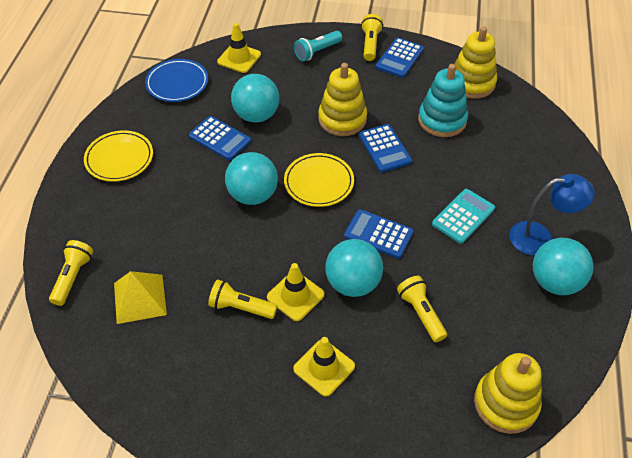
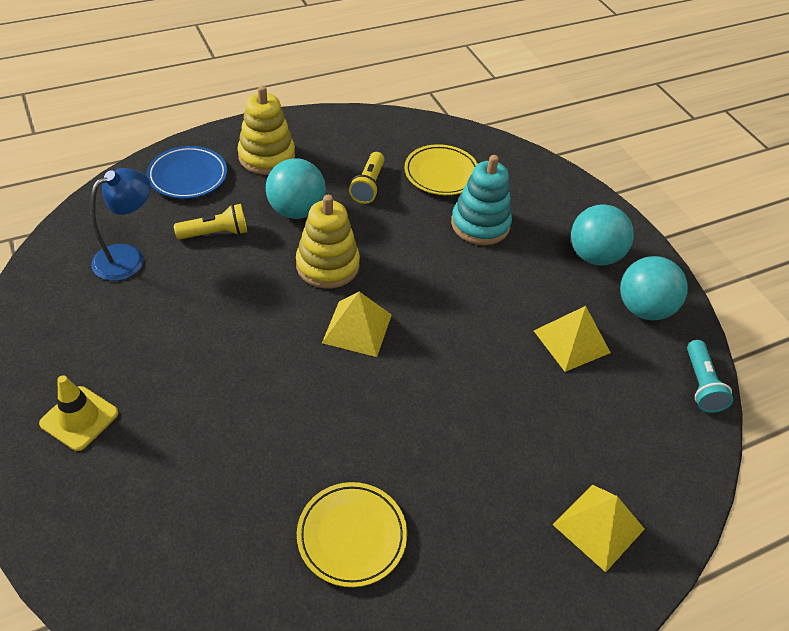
blue calculator: [189,116,251,160] [344,209,413,258] [359,124,412,172] [376,38,424,78] = 4 -> none = 0
turquoise ball: [225,152,278,205] [231,74,279,123] [325,239,383,297] [533,238,593,295] = 4 -> [266,158,326,219] [571,204,634,265] [620,256,688,320] = 3
turquoise calculator: [432,189,495,244] = 1 -> none = 0
yellow flashlight: [49,240,93,306] [208,280,278,319] [361,14,383,61] [397,276,447,342] = 4 -> [174,204,247,240] [349,152,384,204] = 2
yellow pyramid: [114,271,167,324] = 1 -> [322,292,392,357] [534,306,611,372] [553,485,645,572] = 3
yellow stacking toy: [318,63,367,136] [455,26,497,99] [474,353,542,434] = 3 -> [237,85,295,175] [296,195,360,289] = 2
yellow traffic cone: [217,23,261,73] [267,263,325,321] [293,337,355,397] = 3 -> [39,375,118,451] = 1

